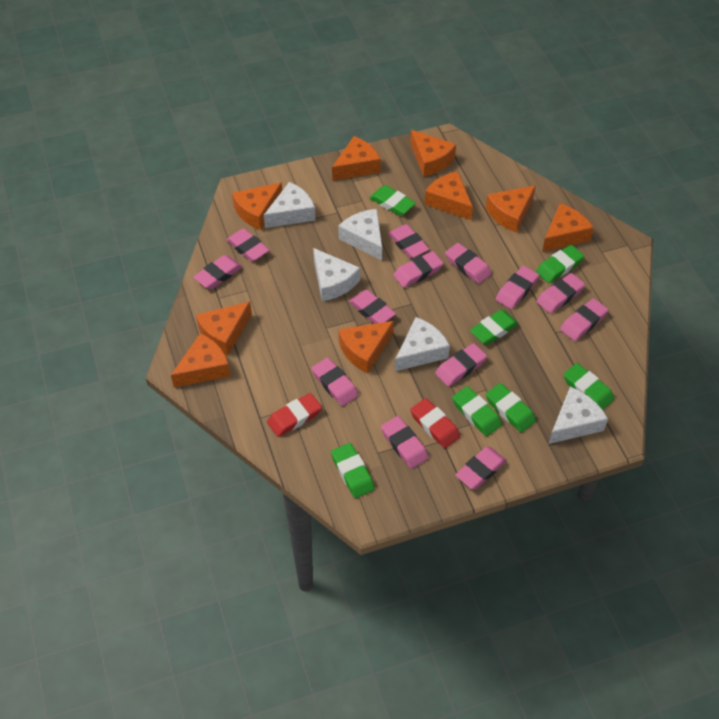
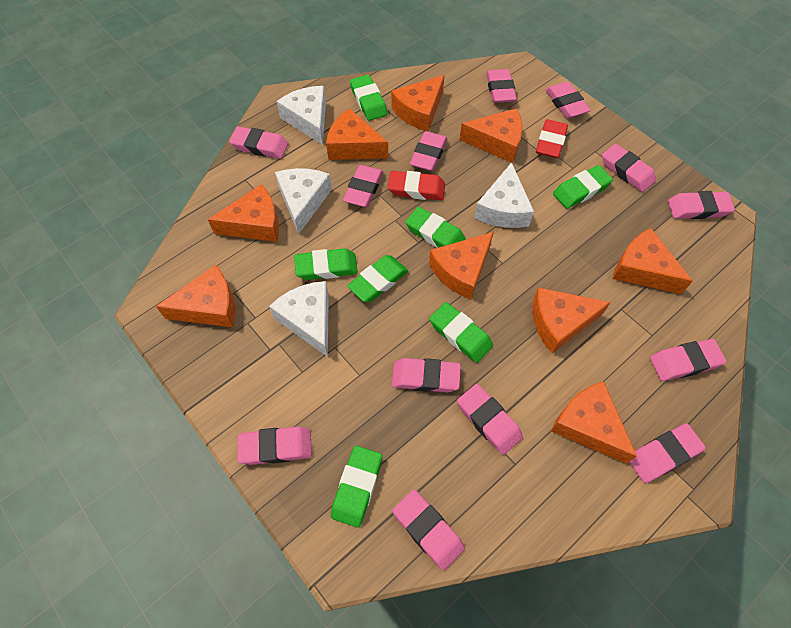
white cheese: [264,182,315,228] [313,248,360,301] [338,209,382,261] [395,317,450,371] [549,387,608,444] = 5 -> [269,281,329,357] [275,168,332,234] [276,86,326,145] [474,162,534,228] = 4

